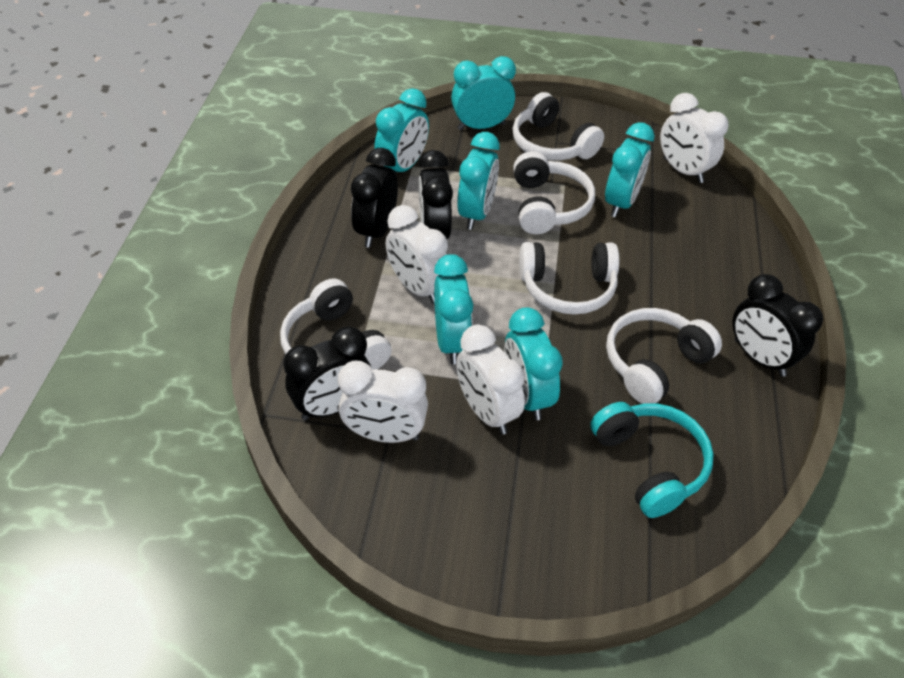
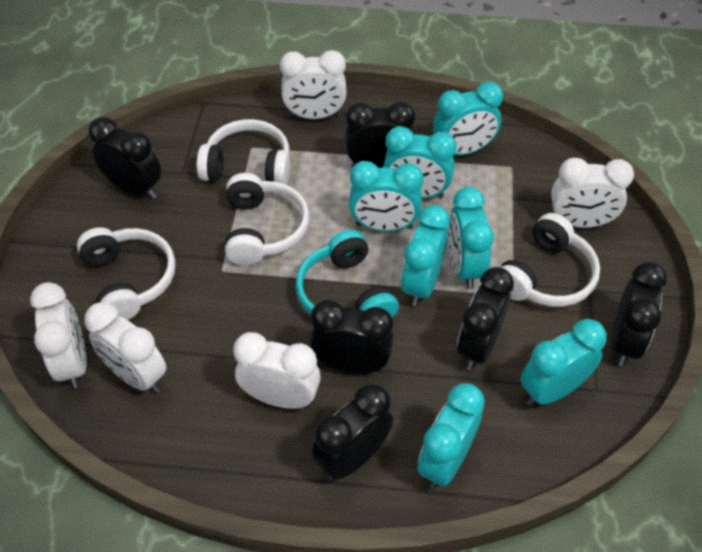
black clock: [283,326,371,420] [351,148,398,248] [418,150,453,239] [732,274,823,377] = 4 -> [88,117,161,199] [310,300,393,374] [312,384,393,480] [345,101,415,168] [457,267,514,370] [611,262,667,366] = 6
turquoise clock: [374,88,429,172] [434,254,473,364] [451,56,516,130] [457,132,500,230] [504,307,563,420] [605,122,655,217] = 6 -> [349,161,424,232] [383,126,457,199] [401,205,450,306] [417,383,485,489] [433,82,503,156] [448,187,494,289] [520,319,607,406] = 7
white clock: [338,361,428,443] [386,205,448,304] [456,325,525,435] [660,93,729,183] = 4 -> [30,282,87,388] [85,302,166,393] [233,332,321,409] [280,50,347,119] [551,158,634,228] = 5
white headphones: [280,278,392,370] [513,92,604,161] [513,151,595,234] [519,242,619,315] [606,308,722,404] = 5 -> [77,227,176,320] [197,119,290,185] [225,173,310,266] [501,213,600,307] = 4

